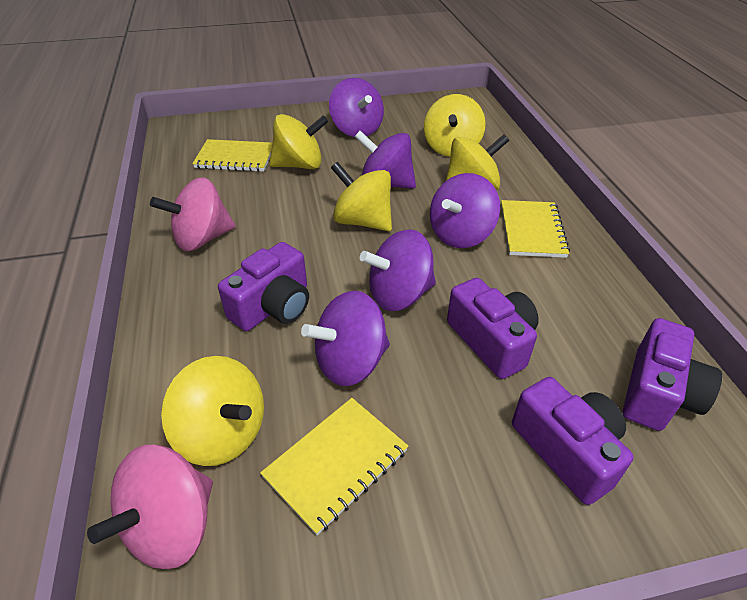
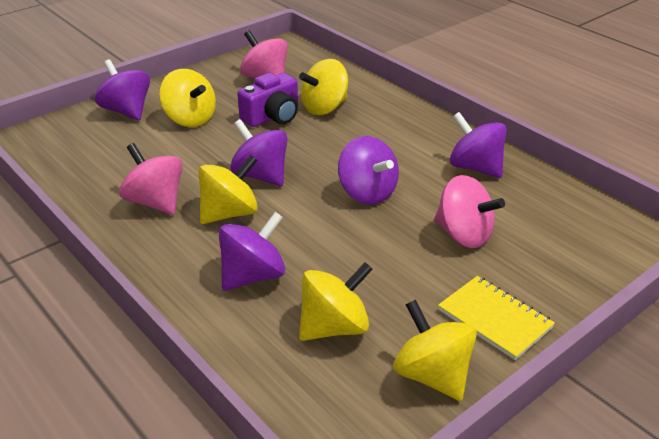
pink spinning top: [87,445,213,569] [150,177,235,251] = 2 -> [119,143,183,215] [240,30,288,78] [434,175,505,248] = 3
purple camera: [218,242,309,331] [447,278,539,379] [512,377,634,505] [623,318,722,431] = 4 -> [237,73,298,127] = 1
yellow notebook: [192,139,272,172] [260,398,408,535] [501,200,570,258] = 3 -> [438,276,555,360] = 1

